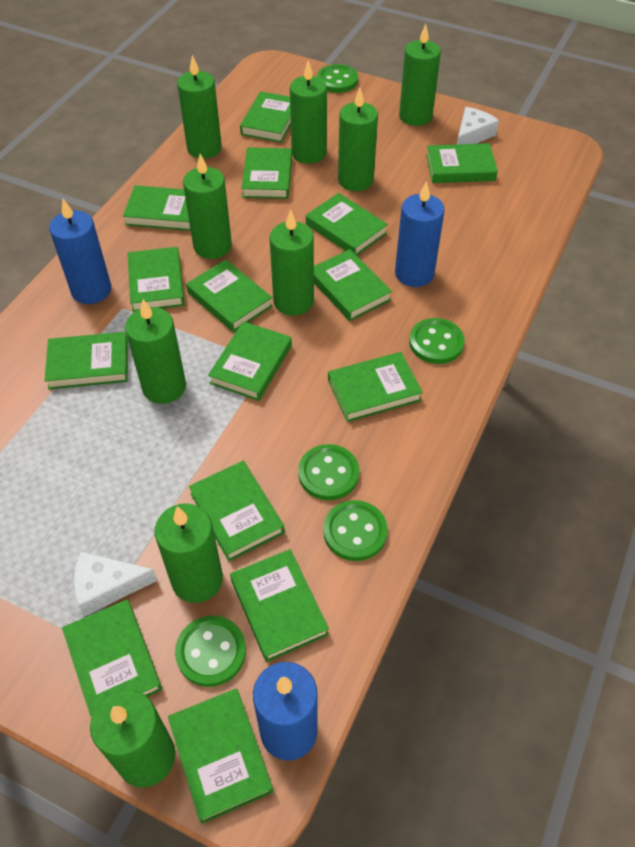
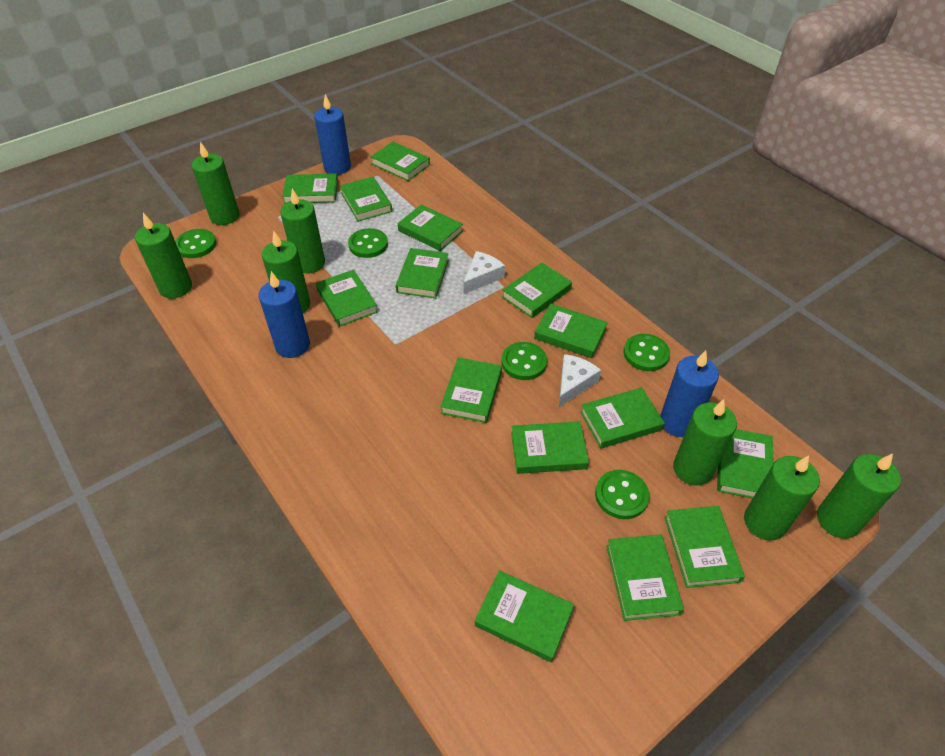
green candle: [90,689,175,787] [125,299,186,404] [155,504,223,603] [177,55,222,159] [183,154,232,259] [269,210,314,316] [290,61,327,164] [338,88,378,191] [399,24,441,126] = 9 -> [135,213,192,299] [191,142,239,225] [262,231,310,313] [280,189,325,273] [673,399,737,486] [744,456,820,540] [817,454,901,539] = 7

